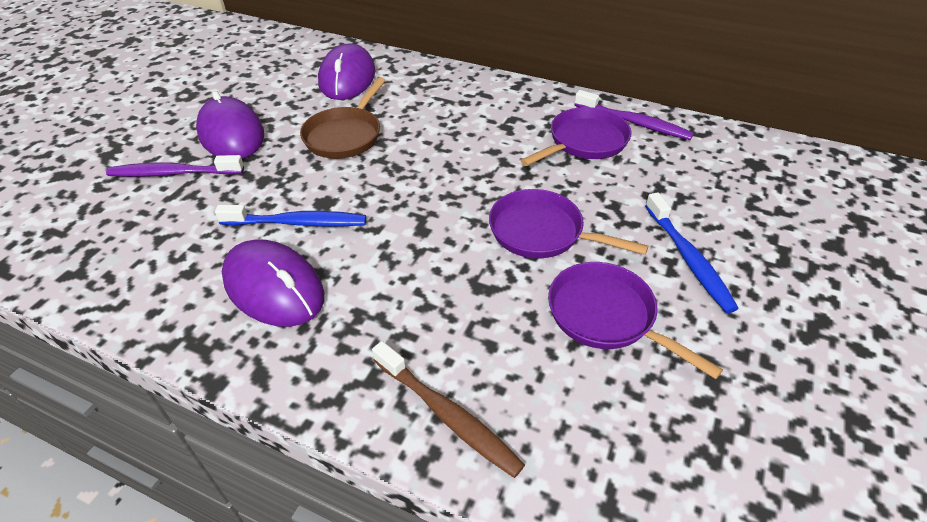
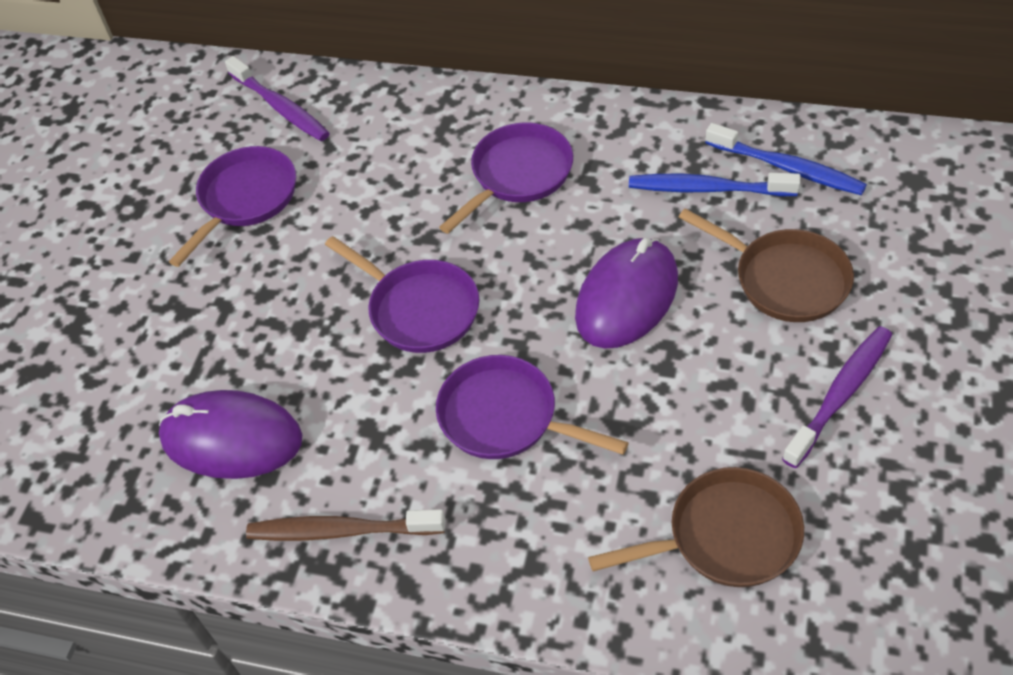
brown pan: [300,77,386,159] = 1 -> [588,467,804,587] [679,208,854,322] = 2
purple mouse: [196,91,264,159] [222,239,324,327] [318,43,375,100] = 3 -> [159,390,302,479] [575,238,678,349] = 2
purple pan: [489,189,649,258] [521,107,632,166] [548,262,723,379] = 3 -> [169,146,296,267] [325,236,479,353] [436,355,629,459] [439,122,573,234] = 4

